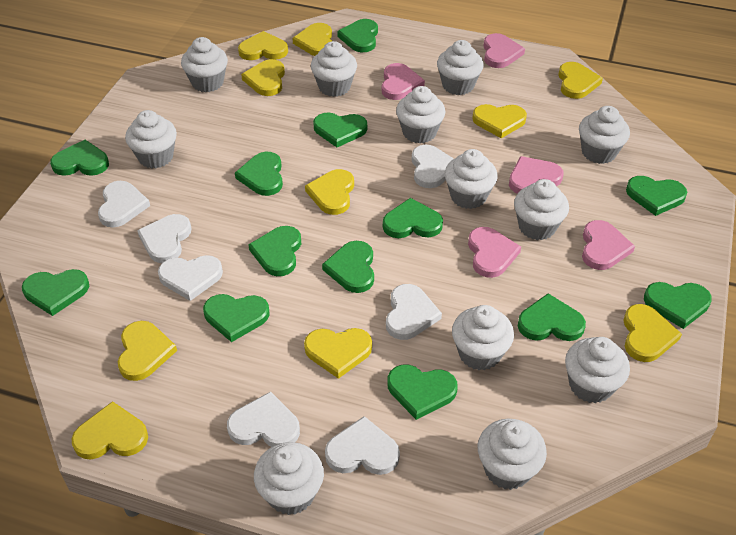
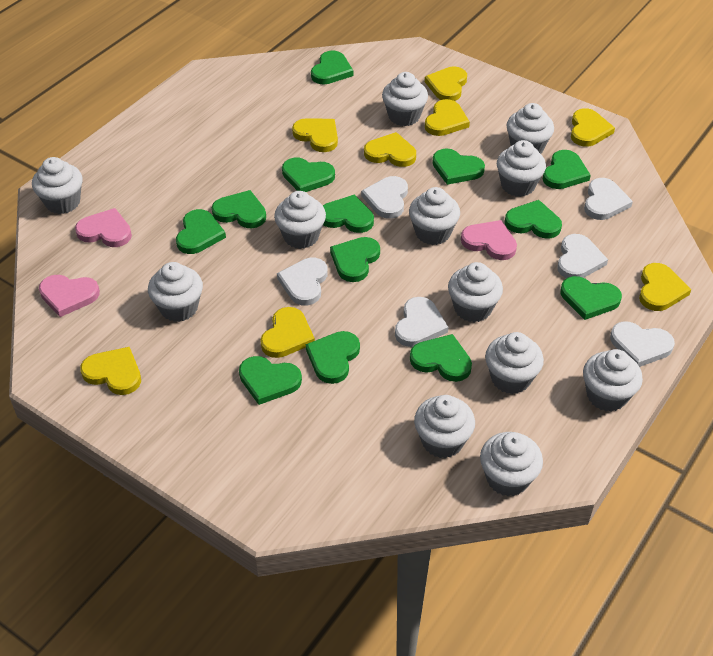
pink heart: [382,63,425,100] [468,227,521,278] [483,33,525,68] [509,156,563,194] [582,220,635,270] = 5 -> [39,275,100,317] [75,208,132,247] [461,220,517,260] = 3
white heart: [98,181,150,227] [137,214,192,263] [158,255,223,301] [227,392,300,447] [325,416,400,475] [386,284,442,340] [411,145,454,188] = 7 -> [277,258,328,306] [361,176,408,219] [395,297,448,347] [557,234,608,278] [584,178,633,220] [610,321,675,367] = 6
yellow heart: [72,401,148,459] [118,321,177,381] [238,31,288,60] [241,59,285,96] [293,23,332,56] [304,328,372,379] [305,169,354,215] [472,104,527,138] [558,62,603,99] [623,304,682,362] = 10 -> [80,347,141,395] [260,307,315,358] [292,118,338,152] [364,132,416,167] [425,66,467,101] [425,99,470,136] [571,108,615,147] [639,263,691,311] = 8

